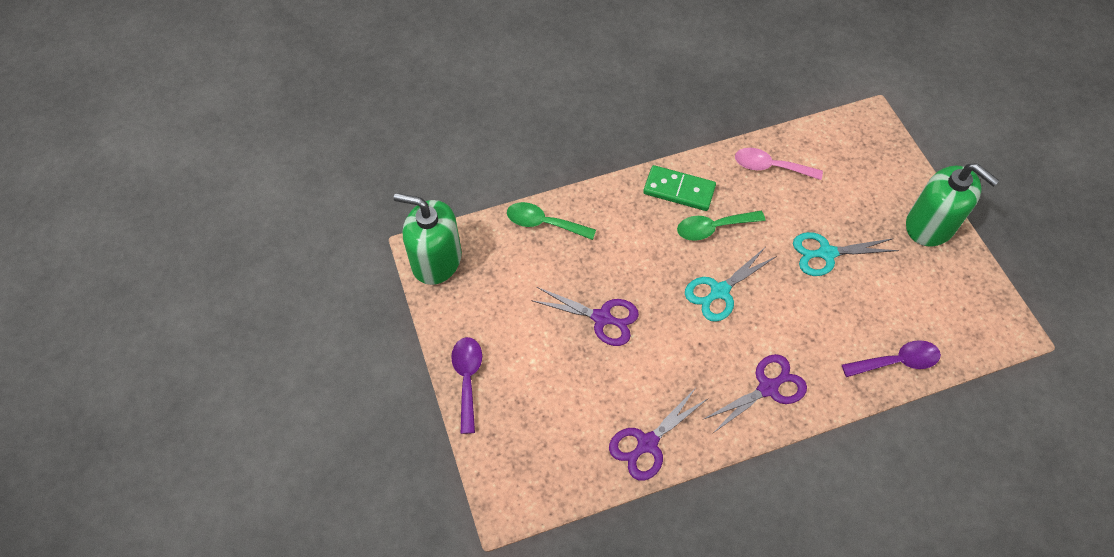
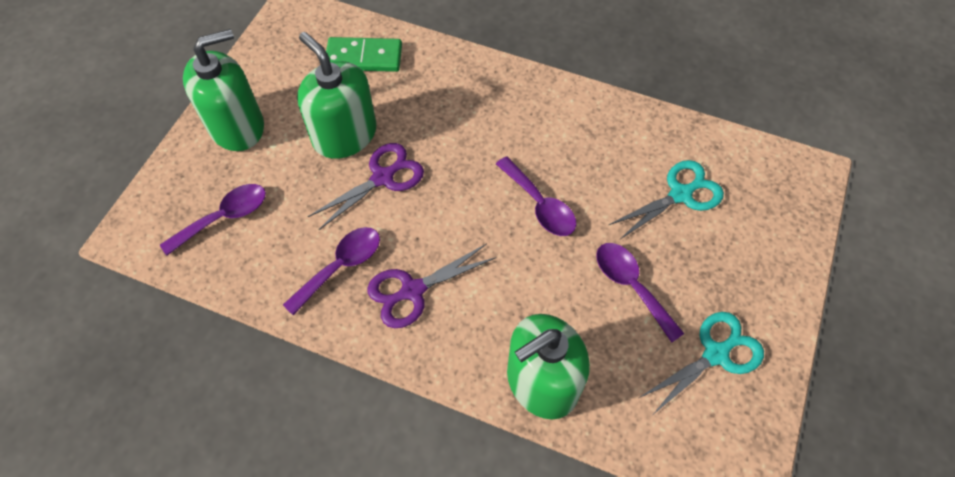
green soap dispenser: [394,193,462,285] [906,163,1000,247] = 2 -> [183,29,264,151] [297,32,376,159] [507,314,590,419] = 3
green spoon: [507,202,596,240] [677,211,765,241] = 2 -> none = 0
pink spoon: [735,148,823,180] = 1 -> none = 0
purple scissors: [531,287,639,346] [609,388,707,481] [702,354,807,434] = 3 -> [308,143,424,230] [367,244,496,328] = 2
purple spoon: [451,337,482,434] [842,340,941,377] = 2 -> [160,184,266,256] [283,227,380,315] [496,156,576,236] [596,243,684,343] = 4

